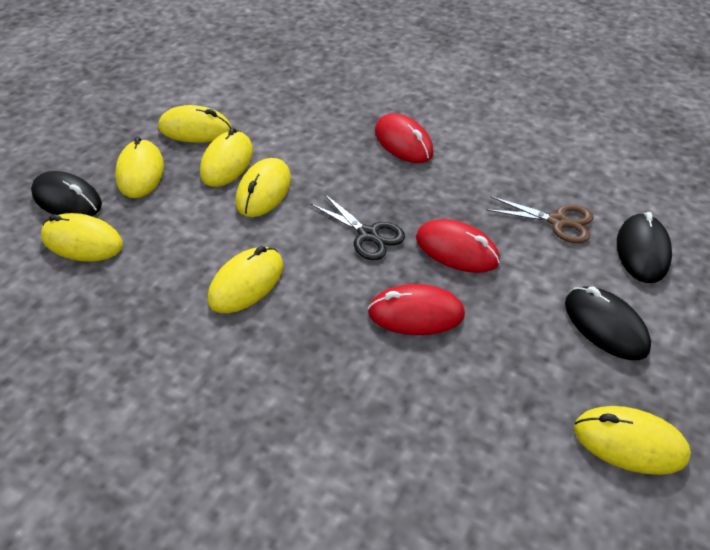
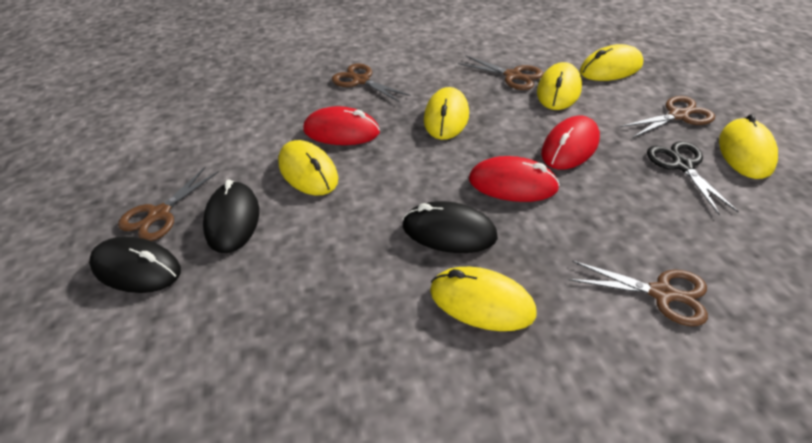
brown scissors: [486,196,593,243] = 1 -> [118,167,219,241] [332,63,410,102] [458,56,543,90] [569,261,708,326] [621,96,715,138] = 5
yellow mouse: [41,213,123,262] [115,137,164,198] [158,105,232,143] [200,128,253,187] [208,246,283,313] [236,158,291,217] [574,406,691,475] = 7 -> [278,140,338,196] [424,87,469,140] [430,267,536,331] [537,62,582,110] [580,44,643,81] [719,114,778,179] = 6

